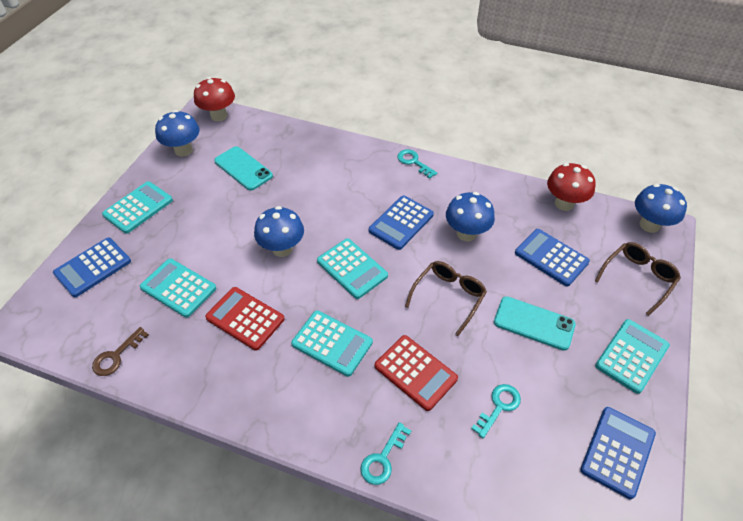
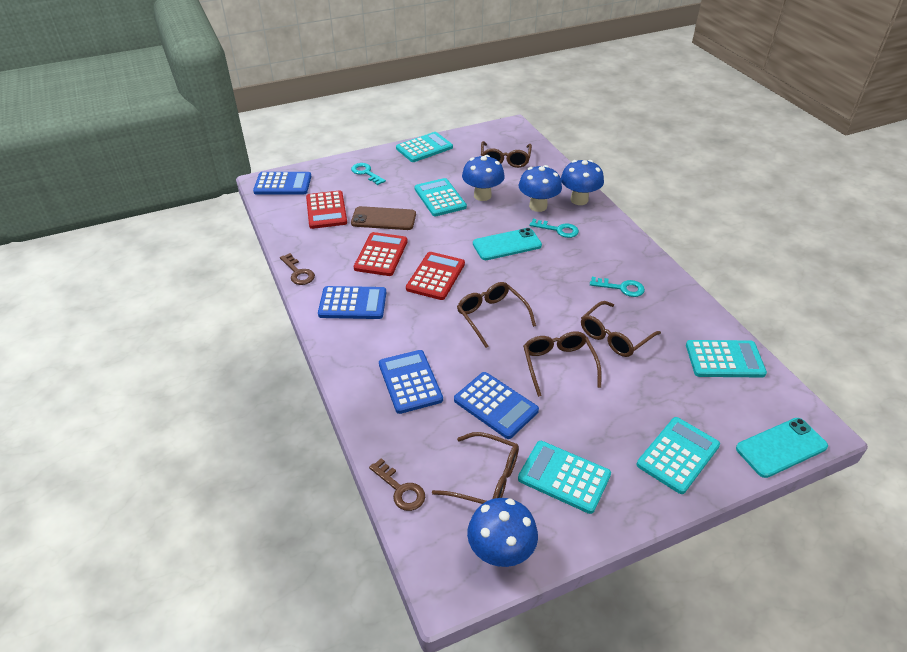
brown glasses: [405,261,487,336] [595,242,681,316] = 2 -> [432,432,519,504] [457,282,536,348] [481,141,532,168] [523,331,602,397] [581,301,661,357] = 5
brown key: [92,327,149,376] = 1 -> [280,253,315,285] [369,458,425,511] = 2
brown phone: none = 0 -> [351,206,416,230] = 1
red calculator: [205,287,285,351] [375,335,458,411] = 2 -> [306,191,347,229] [354,232,408,276] [406,252,465,300] = 3
red mushroom: [194,77,235,121] [547,163,596,211] = 2 -> none = 0

